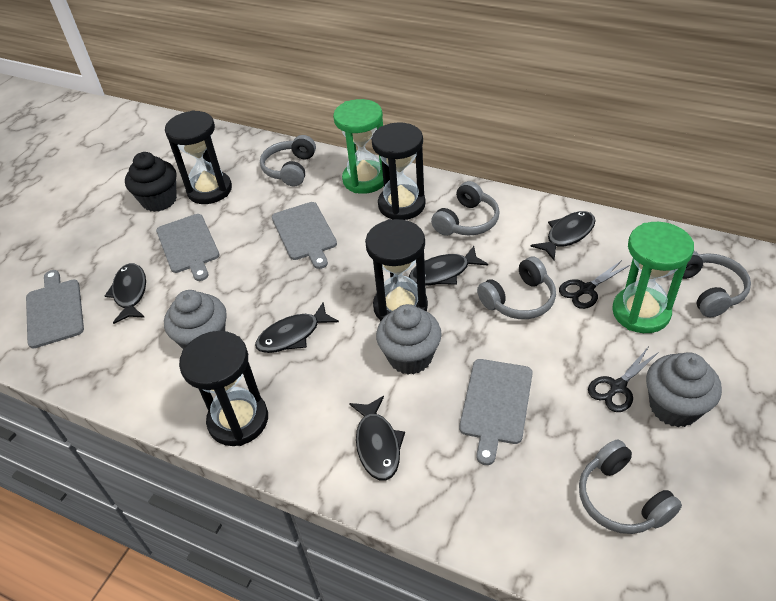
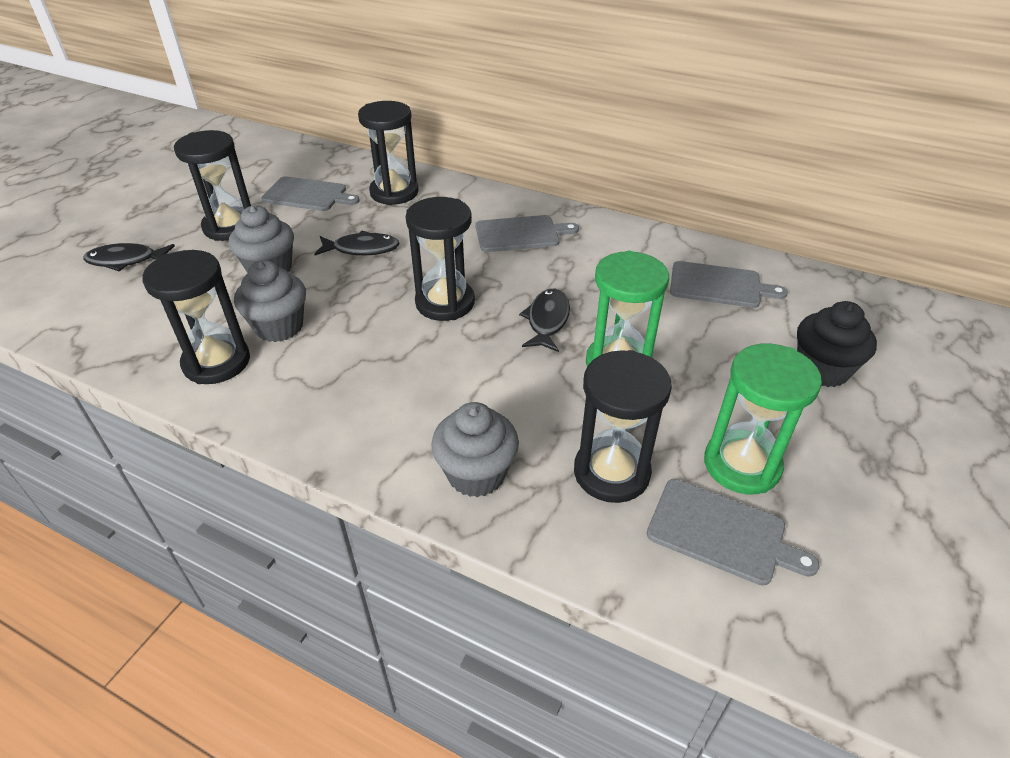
black fish: [105,263,146,324] [255,302,339,353] [349,396,405,481] [409,246,488,286] [530,211,595,260] = 5 -> [83,243,175,272] [314,231,400,255] [519,289,570,352] = 3
black hourglass: [165,110,232,204] [179,331,268,446] [365,219,428,321] [371,122,426,220] = 4 -> [142,250,250,384] [174,130,251,241] [358,101,419,205] [406,197,475,321] [574,350,672,503] = 5
black scissors: [559,260,630,309] [588,348,659,412] = 2 -> none = 0
grey headphones: [260,135,316,186] [431,181,500,236] [477,257,556,319] [579,440,682,534] [674,251,751,318] = 5 -> none = 0

